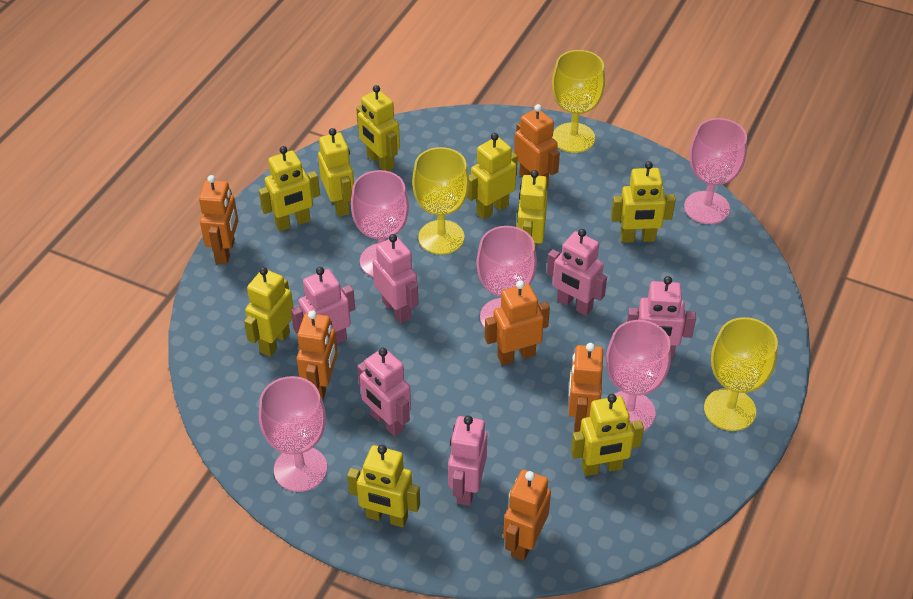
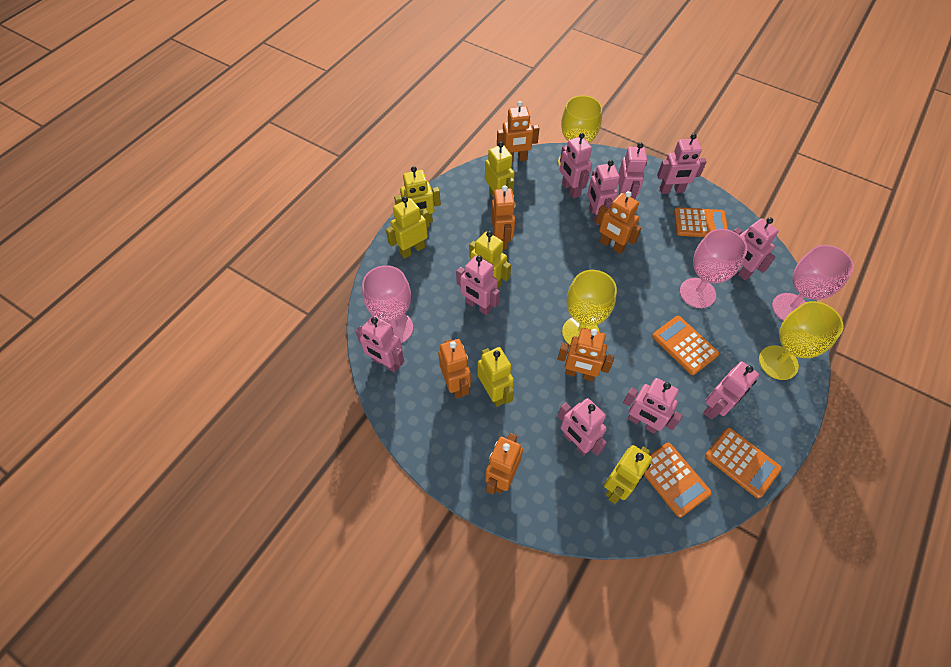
orange calculator: none = 0 -> [644,443,712,517] [652,316,719,375] [674,207,728,237] [705,427,782,499] = 4
pink goblet: [259,376,327,492] [351,170,409,277] [476,226,537,328] [606,320,671,431] [684,118,747,224] = 5 -> [362,265,413,343] [680,229,747,308] [772,245,854,321] = 3
pink robot: [291,267,355,344] [357,348,411,437] [372,234,419,323] [448,416,487,506] [547,229,607,316] [627,276,696,358] = 6 -> [356,315,404,373] [456,255,500,315] [558,398,607,456] [560,133,592,198] [587,160,620,225] [618,142,647,199] [623,378,683,434] [657,133,706,194] [703,361,759,420] [733,218,779,280] = 10
yellow robot: [244,267,293,357] [259,146,320,231] [318,128,354,217] [347,445,420,528] [356,85,400,171] [467,133,518,220] [517,170,548,251] [571,394,644,476] [611,161,676,243] = 9 -> [386,197,430,259] [394,166,441,223] [469,231,511,289] [478,347,514,407] [485,142,515,197] [604,445,652,504] = 6

